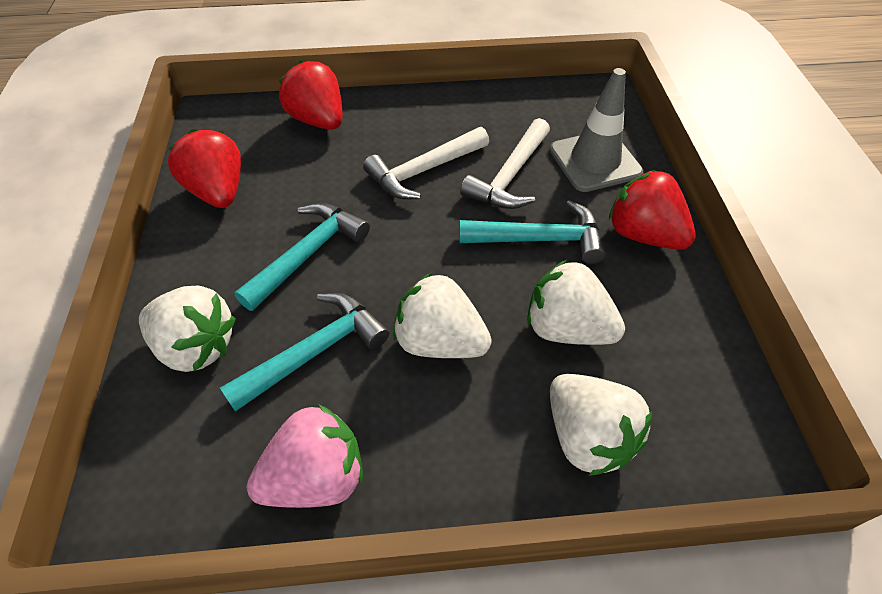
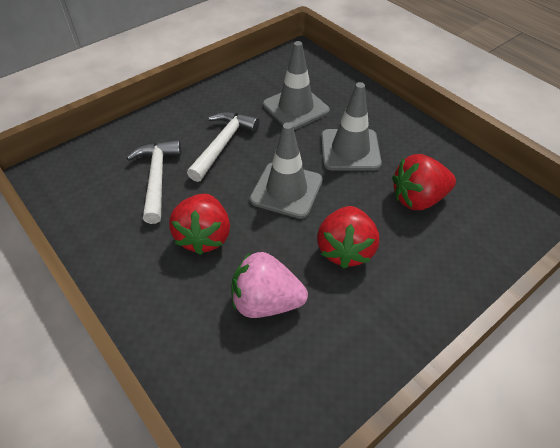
grey traffic cone: [550,68,643,192] = 1 -> [250,122,323,219] [263,41,330,130] [321,82,382,170] = 3
turquoise hammer: [220,293,389,412] [234,203,370,311] [459,200,606,264] = 3 -> none = 0
white strawberry: [139,286,236,372] [393,273,492,358] [527,260,625,345] [550,374,652,476] = 4 -> none = 0

